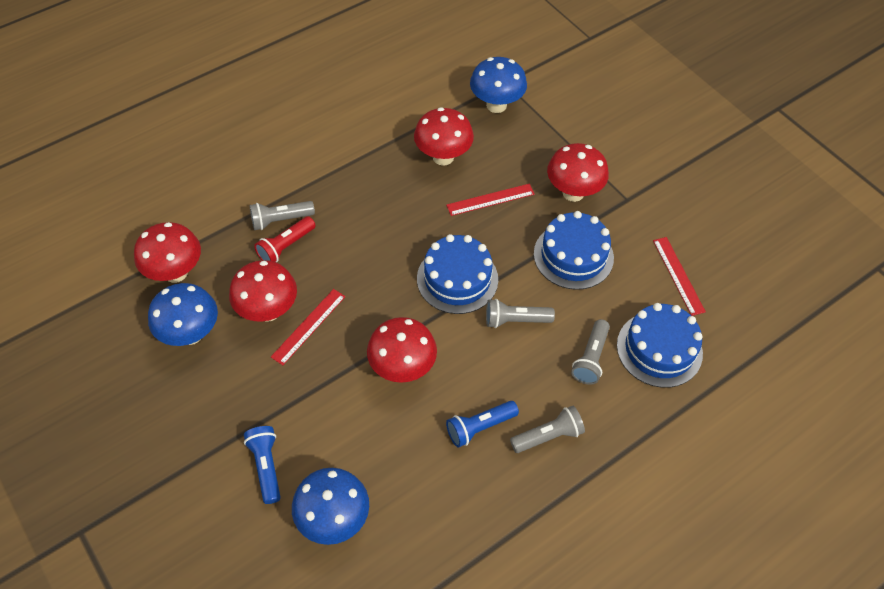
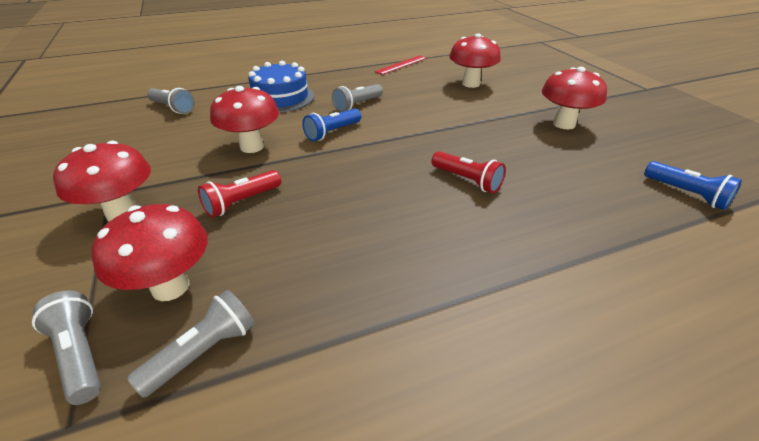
blue cake: [417,234,498,314] [534,211,614,290] [617,303,703,388] = 3 -> [248,61,314,113] = 1
blue mushroom: [148,283,218,346] [292,468,369,545] [470,57,527,113] = 3 -> none = 0
red flashlight: [254,216,316,263] = 1 -> [198,170,281,218] [431,151,506,193] = 2
red ruler: [271,289,346,365] [446,184,535,216] [653,237,706,316] = 3 -> [374,55,427,75] = 1

